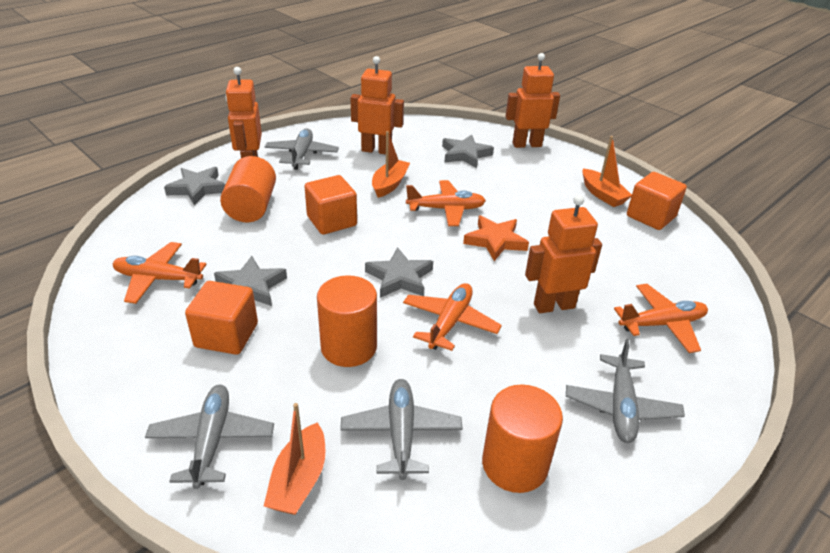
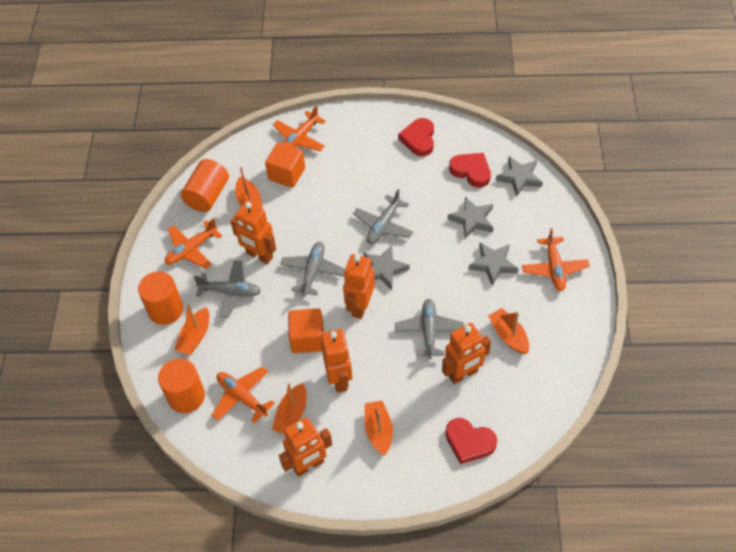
orange boat: [264,403,325,515] [372,131,410,198] [582,136,632,207] = 3 -> [174,303,209,355] [235,167,263,209] [272,383,307,434] [365,400,393,456] [488,308,529,354] = 5
orange cube: [185,281,258,355] [304,175,357,235] [627,172,687,230] = 3 -> [265,142,305,188] [288,308,324,353] = 2
orange robot: [225,67,262,158] [350,56,404,154] [506,53,560,148] [525,195,602,313] = 4 -> [231,202,276,264] [279,417,332,477] [321,329,352,393] [343,254,375,319] [442,323,491,384] = 5
orange star: [463,215,529,261] = 1 -> none = 0
red heart: none = 0 -> [398,118,434,156] [445,418,497,464] [449,153,491,187] = 3

